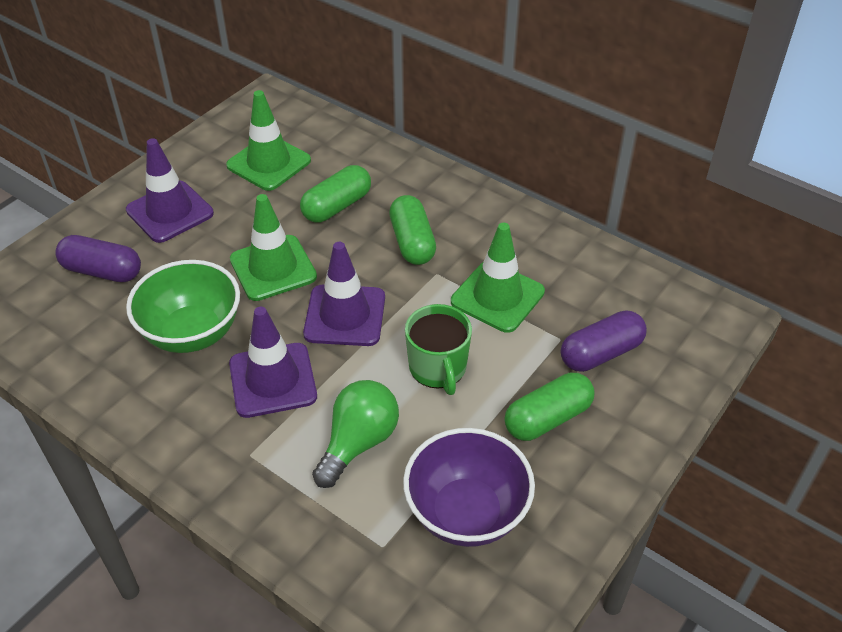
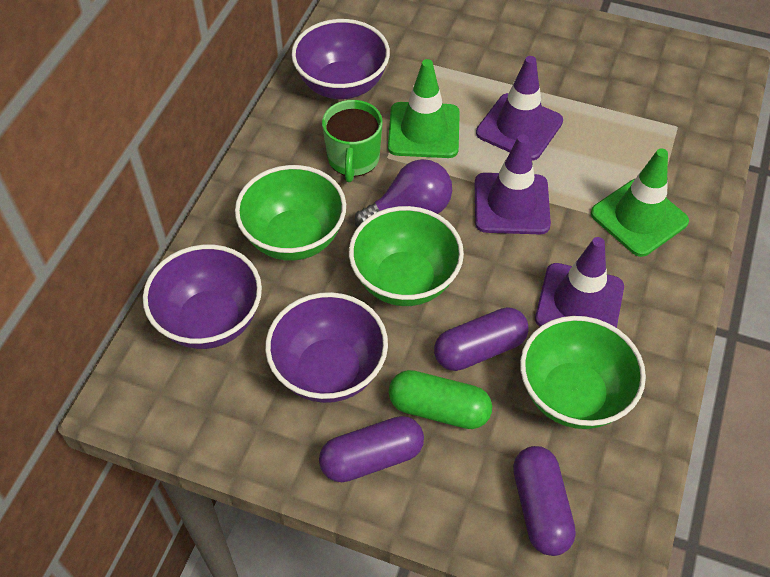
green bowl: [126,260,240,353] = 1 -> [235,165,346,261] [349,206,464,306] [520,316,646,429] = 3
green capsule: [300,165,371,223] [389,195,436,265] [504,373,595,441] = 3 -> [389,370,492,429] = 1
green light bulb: [312,380,399,488] = 1 -> none = 0
green traffic cone: [226,90,311,191] [230,194,317,301] [451,223,545,333] = 3 -> [388,59,460,158] [591,149,689,257] = 2
purple bowl: [403,428,535,547] = 1 -> [143,245,262,349] [265,292,388,403] [291,19,390,99] = 3
purple capsule: [55,235,141,282] [561,311,647,372] = 2 -> [319,416,424,482] [434,307,529,371] [513,446,576,556] = 3
purple light bulb: none = 0 -> [355,159,452,227] = 1

